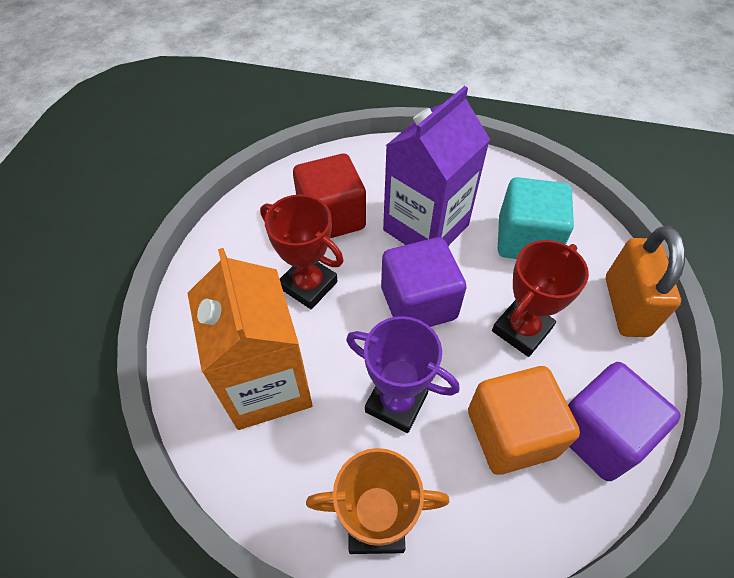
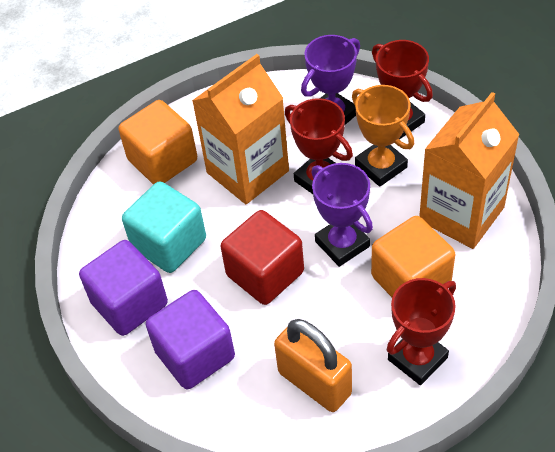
orange carton: [188,248,312,430] = 1 -> [192,54,289,204] [419,92,520,249] = 2
orange cube: [468,366,580,475] = 1 -> [119,100,197,185] [371,216,455,297] = 2
purple carton: [383,86,490,246] = 1 -> none = 0
purple trophy: [346,316,459,433] = 1 -> [301,35,360,125] [312,163,373,267] = 2
red trophy: [260,194,344,309] [492,240,589,357] = 2 -> [285,98,353,194] [372,40,433,140] [387,278,456,385] = 3

